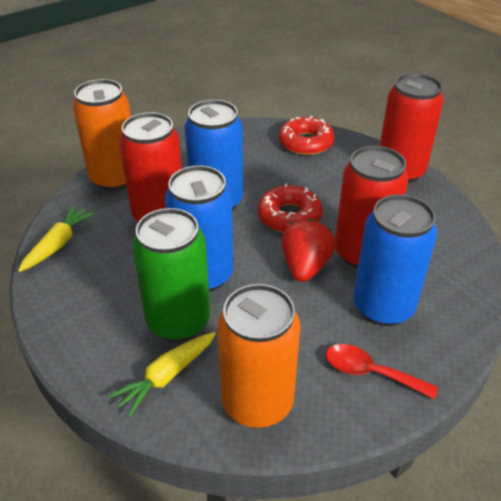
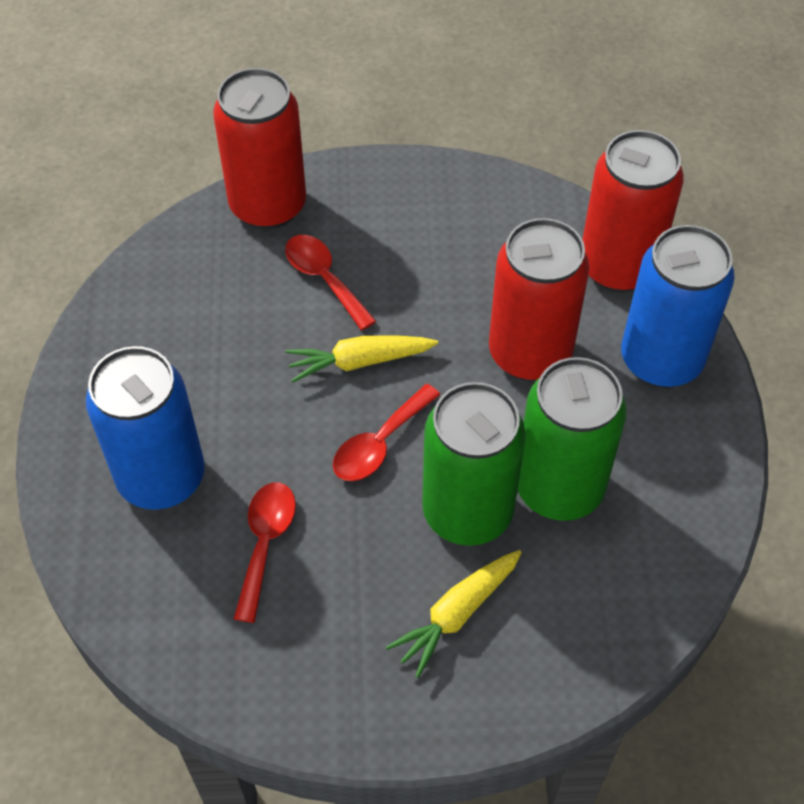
blue can: [165,166,234,292] [185,100,243,210] [353,194,437,326] = 3 -> [86,346,205,510] [621,225,735,388] = 2
green can: [132,208,210,342] = 1 -> [422,382,526,546] [518,357,627,521] = 2
orange can: [73,79,131,191] [217,284,301,428] = 2 -> none = 0
red donut: [258,184,323,232] [279,116,334,155] = 2 -> none = 0
red spoon: [326,344,438,400] = 1 -> [234,482,296,623] [285,235,376,330] [333,384,440,481] = 3
red strawberry: [281,219,336,282] = 1 -> none = 0

